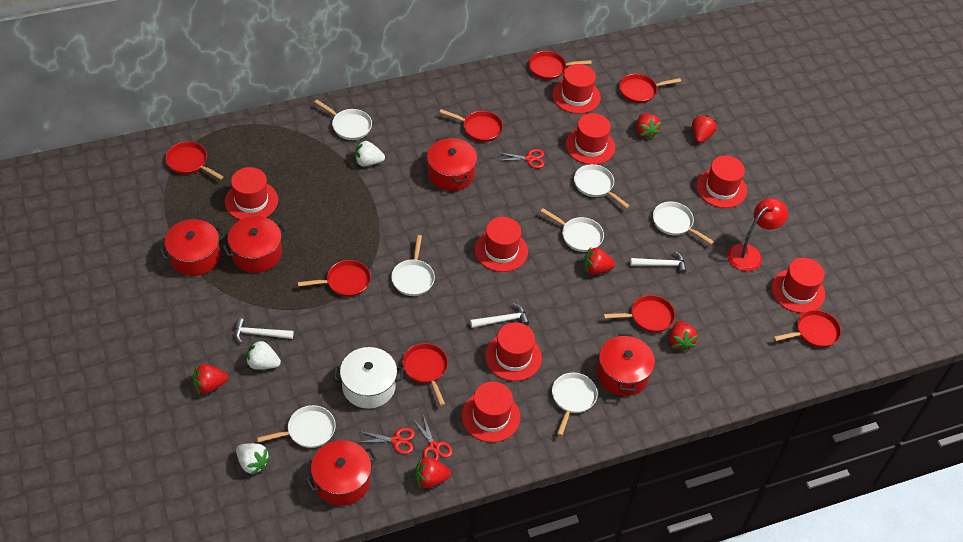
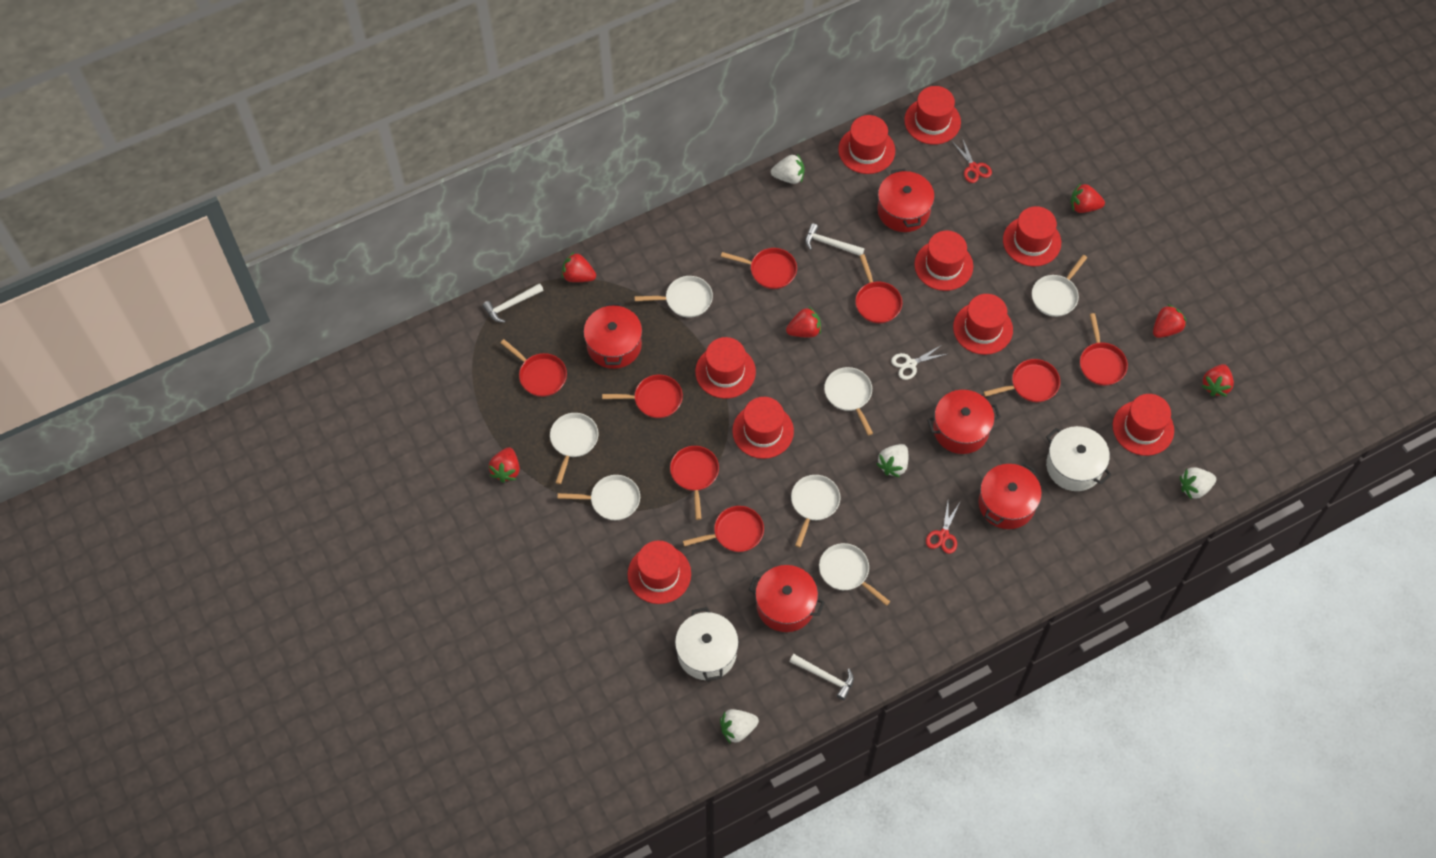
red hat: [225,167,278,220] [462,382,520,442] [475,217,528,272] [485,322,542,381] [552,64,601,114] [566,113,615,165] [696,156,747,208] [771,258,825,313] = 8 -> [628,540,691,604] [695,337,756,399] [732,397,794,459] [838,115,895,174] [904,86,961,145] [914,230,973,291] [953,294,1013,355] [1003,206,1061,266] [1113,394,1174,456] = 9
red lamp: [727,198,788,271] = 1 -> none = 0
red scissors: [359,427,415,454] [412,415,453,461] [497,149,544,168] = 3 -> [926,502,959,554] [953,138,992,183] = 2
white pot: [334,347,403,409] = 1 -> [675,607,739,681] [1046,426,1111,491] = 2
white scissors: none = 0 -> [891,345,947,380] = 1
white strawberry: [236,443,271,475] [246,339,281,369] [355,140,385,166] = 3 -> [720,709,759,744] [771,154,805,184] [877,444,908,478] [1180,467,1216,500] = 4

